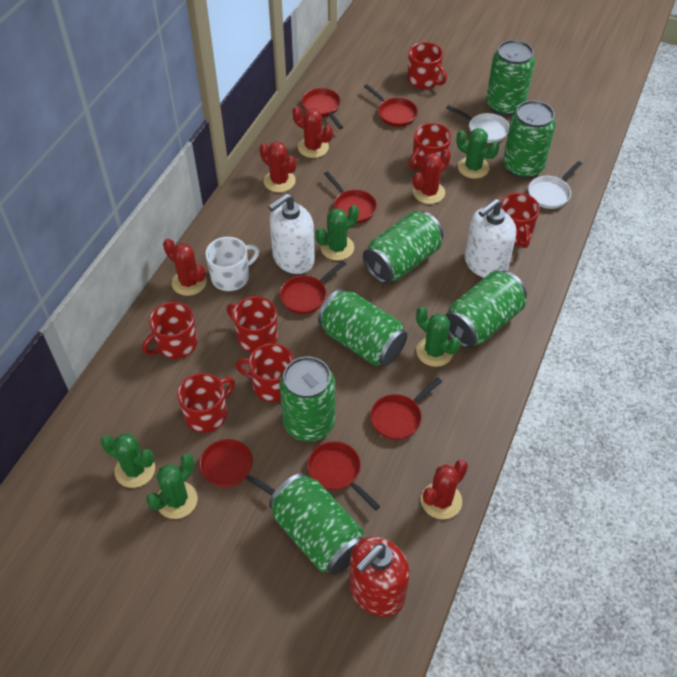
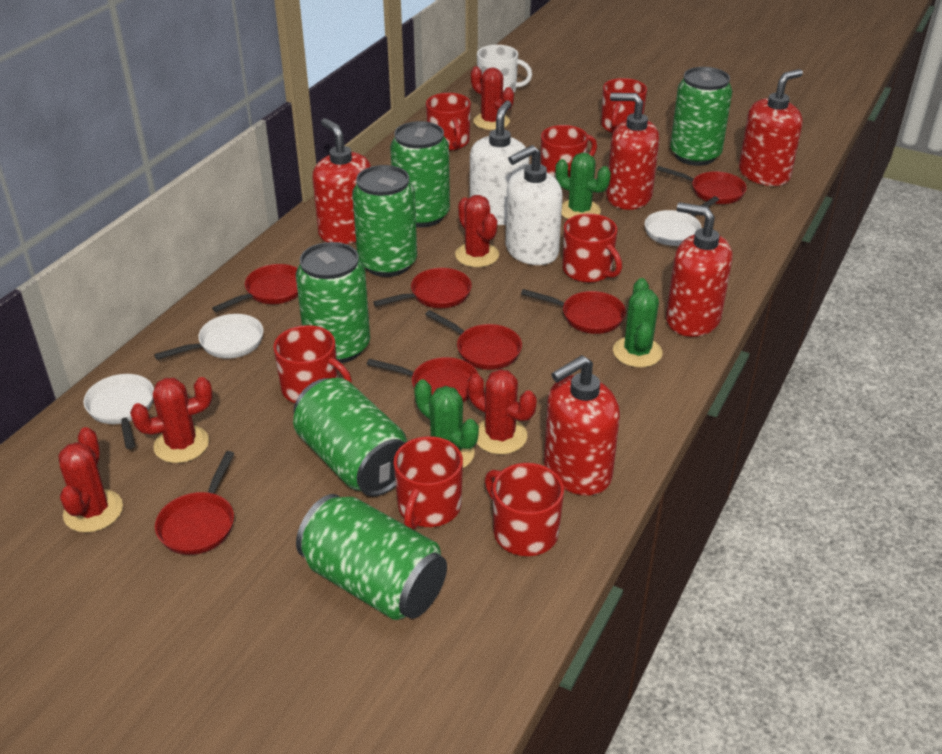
green cactus: [101,433,155,488] [146,454,198,519] [316,205,359,260] [416,307,461,367] [457,128,499,179] = 5 -> [414,379,479,468] [555,153,611,219] [613,278,663,368] = 3
green can: [269,473,364,575] [279,356,335,441] [318,289,407,366] [363,211,443,283] [445,271,527,348] [486,40,535,116] [503,100,556,179] = 7 -> [293,378,407,496] [296,242,370,363] [296,494,447,620] [352,165,417,277] [390,121,450,228] [670,67,732,166] = 6
red soap dispenser: [349,536,410,617] = 1 -> [312,118,371,244] [544,355,620,496] [606,93,659,210] [666,202,732,337] [739,69,803,186] = 5
white pan: [446,105,509,143] [528,161,582,209] = 2 -> [84,374,154,449] [154,314,263,360] [645,196,719,246] = 3

